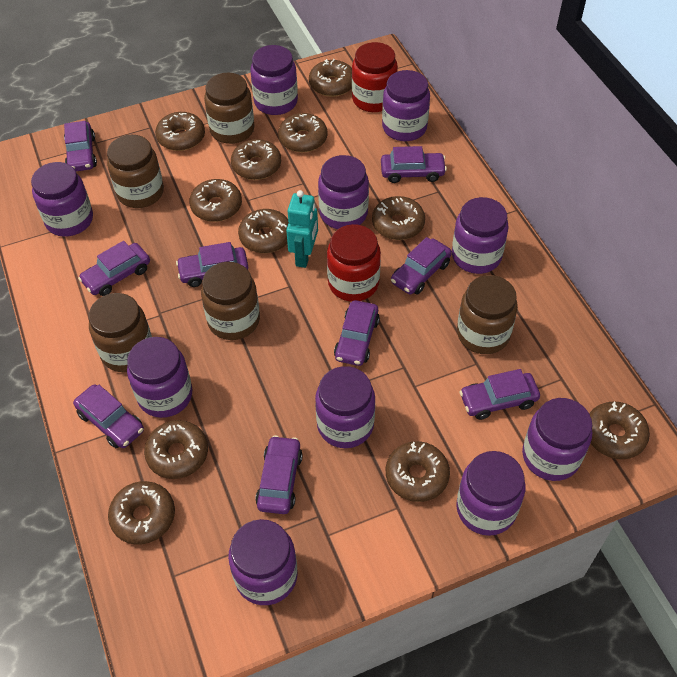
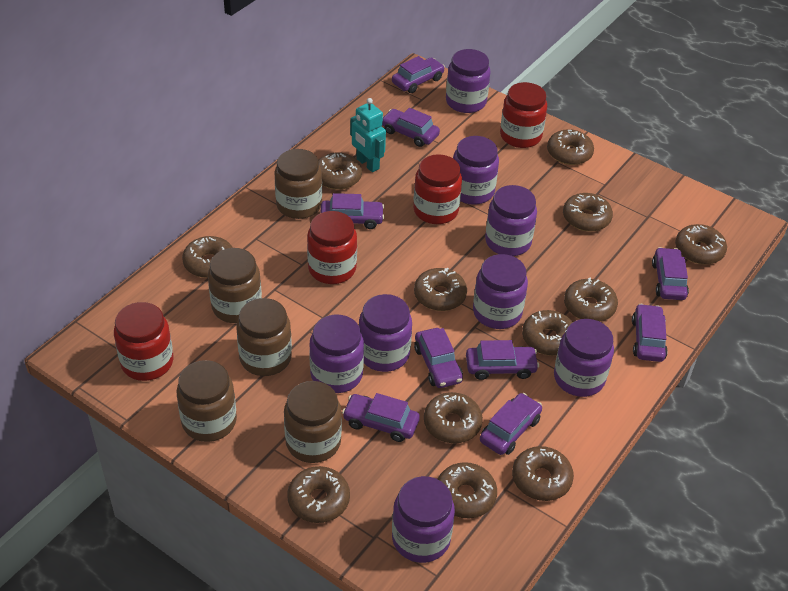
brown donut: [108,481,175,545] [144,420,208,479] [155,112,205,151] [189,179,242,222] [231,139,281,180] [238,209,289,253] [278,113,328,152] [309,59,352,97] [372,196,425,240] [386,441,450,502] [589,401,650,459] = 11 -> [182,236,233,278] [287,466,350,523] [318,152,362,190] [414,268,467,311] [424,392,483,443] [438,462,497,518] [512,446,574,501] [522,310,573,356] [547,129,594,165] [563,193,613,231] [564,278,618,322] [675,224,727,264] = 12
purple jar: [31,162,93,237] [127,337,192,418] [228,519,298,605] [250,45,298,115] [315,366,375,448] [318,155,369,229] [382,70,430,141] [452,197,509,274] [456,451,526,536] [522,398,592,481] = 10 -> [309,315,364,393] [359,294,412,372] [392,476,455,563] [446,49,490,113] [453,136,499,205] [473,254,528,329] [485,185,537,256] [554,319,614,397] = 8
red jar: [327,224,381,302] [352,42,398,112] = 2 -> [114,302,173,381] [307,211,357,284] [413,154,462,224] [500,82,547,148] = 4

